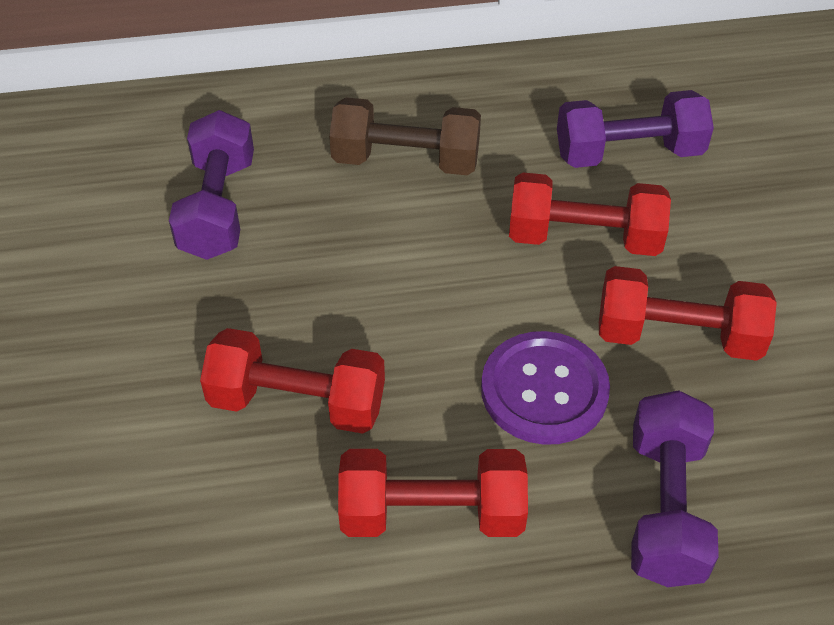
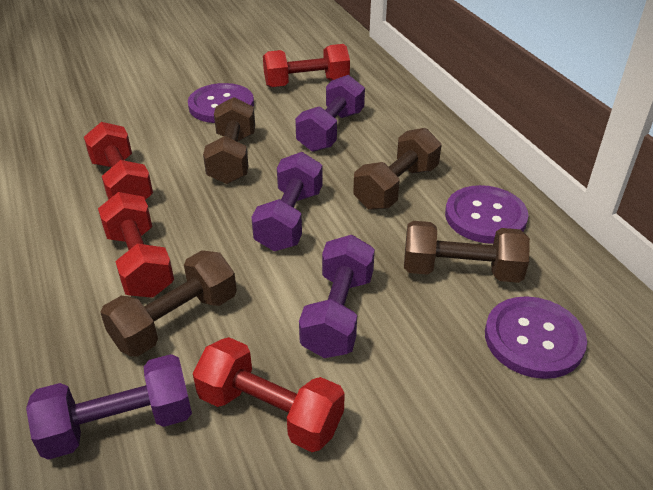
brown dumbbell: [329,97,481,175] = 1 -> [100,250,237,357] [203,97,255,184] [353,128,442,210] [404,221,530,283] = 4
purple button: [481,331,610,445] = 1 -> [188,83,254,123] [445,185,529,244] [485,296,587,379] = 3
purple dumbbell: [169,110,254,260] [557,90,714,168] [631,390,719,587] = 3 -> [26,354,192,460] [251,152,323,251] [295,75,365,152] [299,235,375,358] = 4

